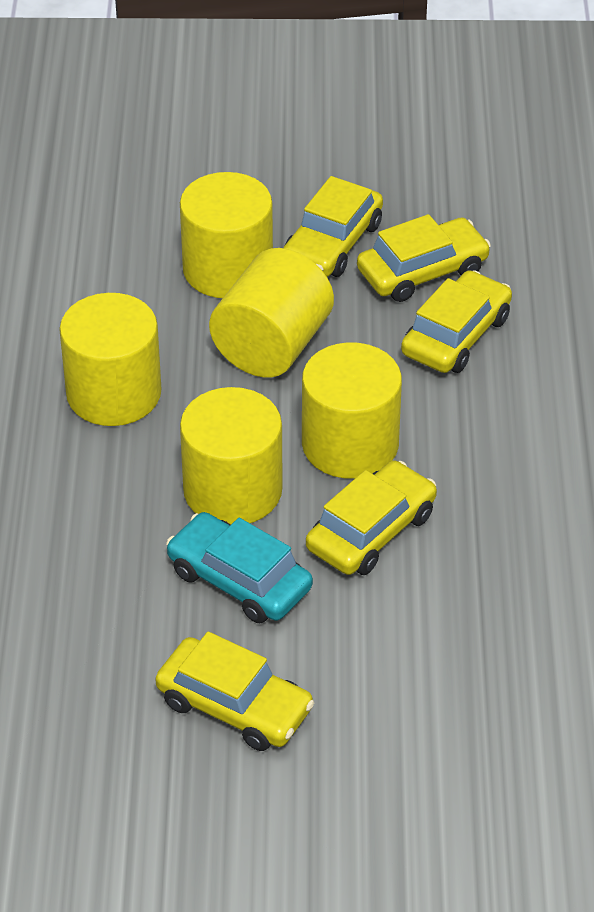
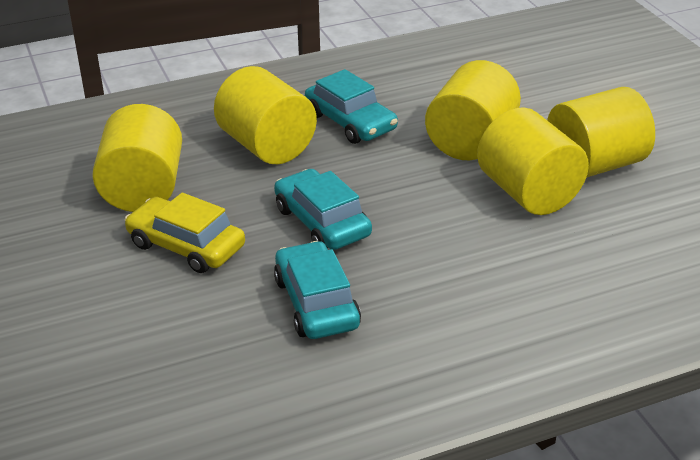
turquoise car: [166,512,313,623] = 1 -> [274,169,372,250] [274,241,361,339] [305,69,398,144] = 3
yellow car: [155,632,314,751] [284,176,383,277] [306,461,437,575] [357,214,491,302] [401,270,512,373] = 5 -> [125,193,245,273] = 1

